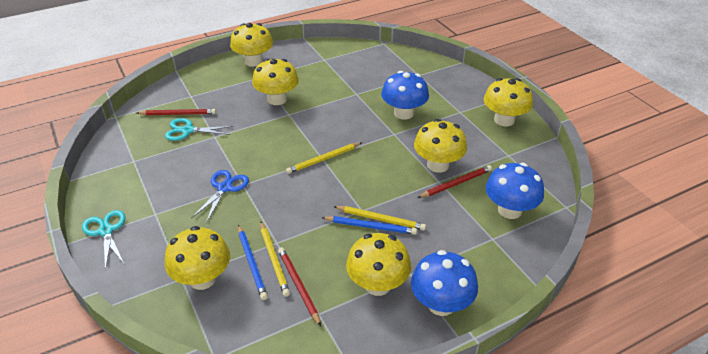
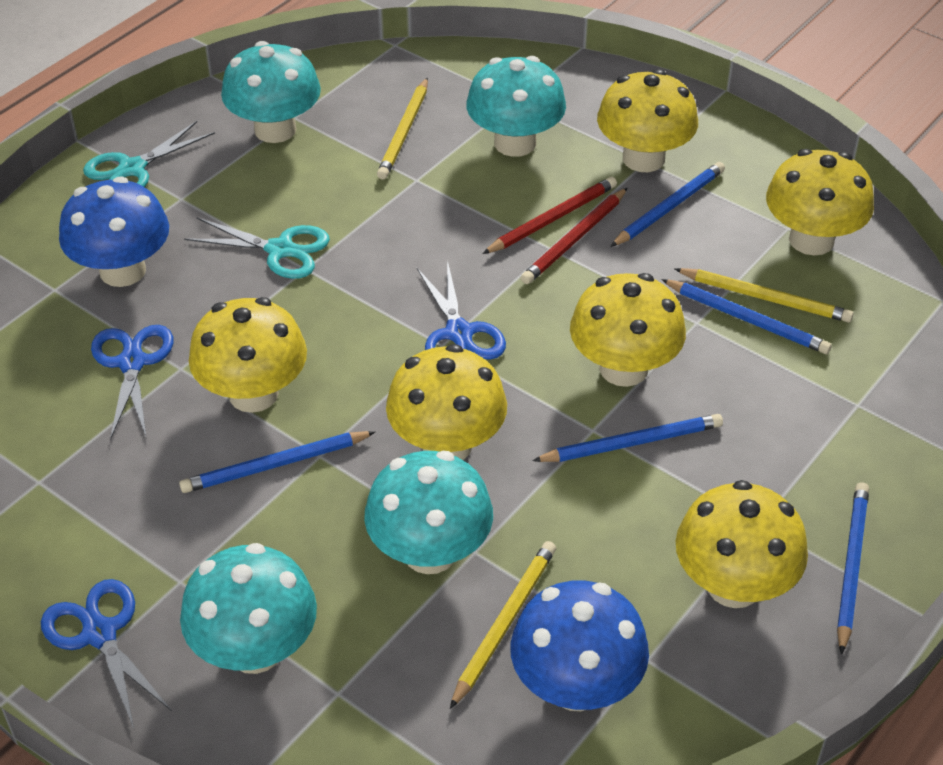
blue mushroom: [381,71,429,119] [411,250,478,316] [486,163,544,219] = 3 -> [59,177,169,287] [510,580,649,711] = 2
blue pencil: [238,225,268,300] [321,216,417,234] = 2 -> [179,431,375,493] [532,414,723,462] [610,162,725,247] [661,279,832,354] [837,482,869,655] = 5
blue scissors: [191,170,249,223] = 1 -> [41,579,172,728] [91,325,174,440] [417,260,506,360] = 3
red pencil: [137,109,216,115] [278,247,321,326] [418,165,492,198] = 3 -> [483,177,617,254] [521,188,627,284] = 2
turquoise mushroom: none = 0 -> [180,543,317,674] [221,41,321,143] [364,451,493,574] [466,56,566,157] = 4

